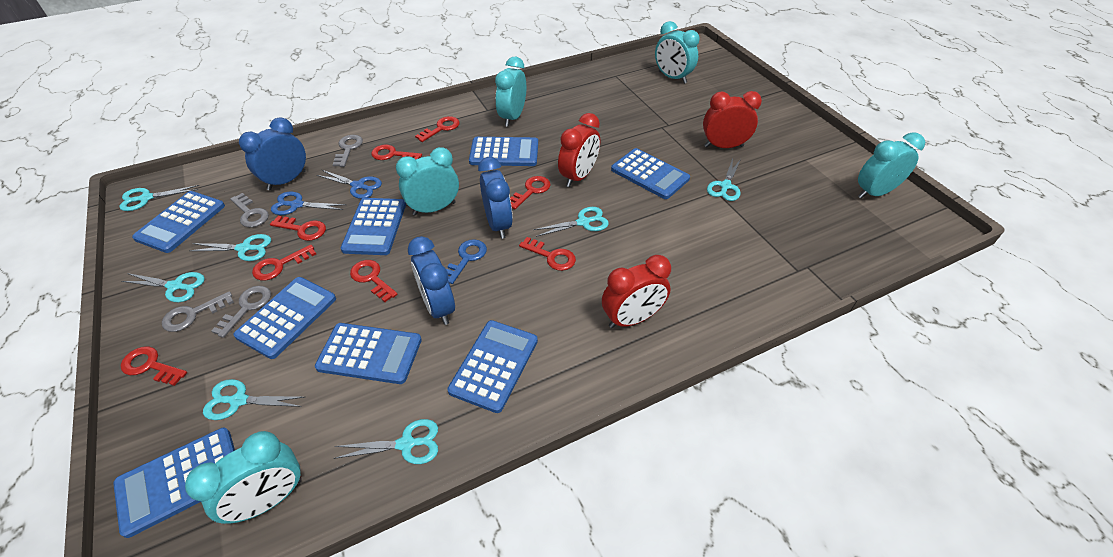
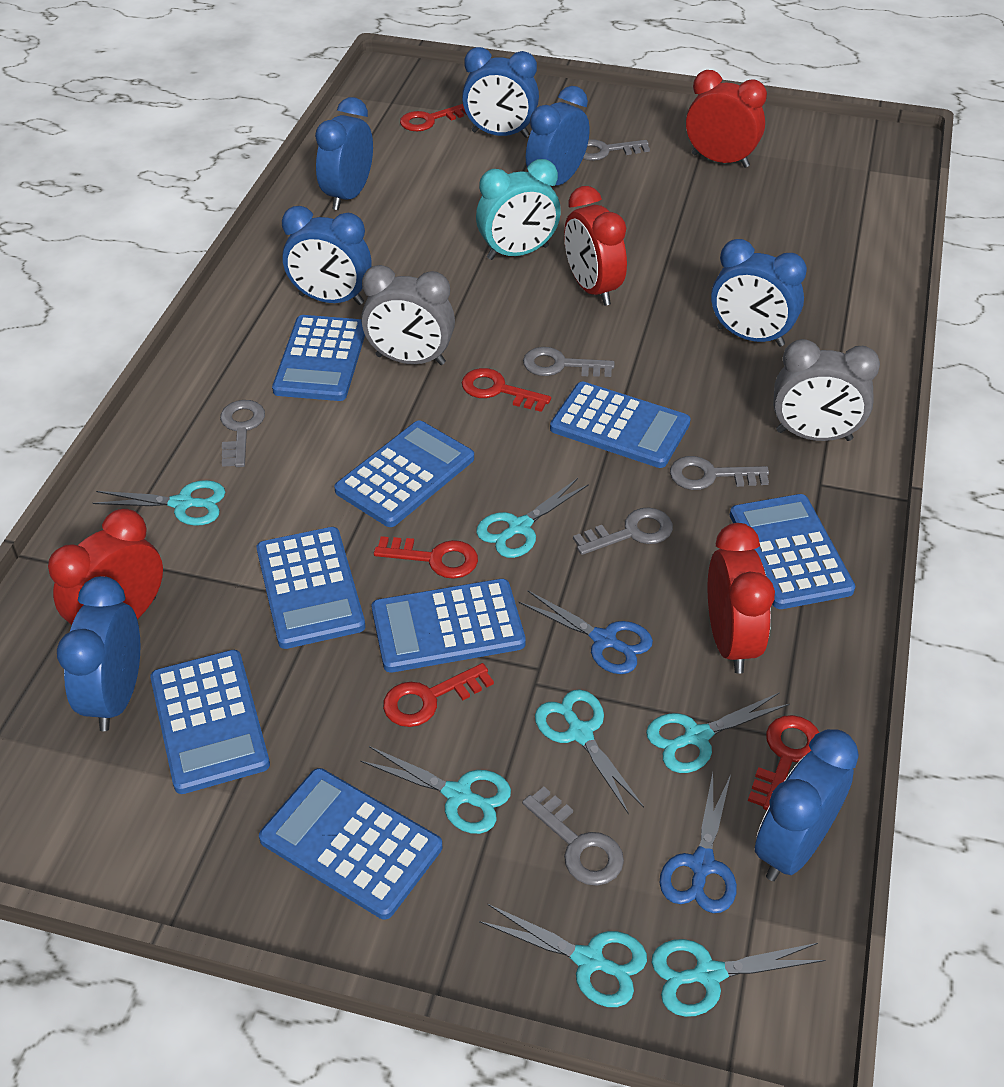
blue clock: [239,117,306,190] [408,236,455,325] [478,157,513,239] = 3 -> [57,576,140,731] [282,206,372,305] [315,97,373,210] [462,47,539,138] [526,86,590,186] [711,239,807,347] [755,729,859,881] = 7
blue key: [446,239,487,284] = 1 -> none = 0
grey clock: none = 0 -> [361,265,455,365] [773,339,880,441] = 2
grey key: [162,291,234,332] [211,286,271,338] [230,193,269,227] [332,135,363,167] = 4 -> [220,400,265,467] [522,787,624,886] [523,347,615,377] [573,508,673,555] [583,139,650,161] [670,456,769,490] = 6
red clock: [558,113,600,187] [602,255,671,328] [703,91,762,148] = 3 -> [48,509,163,625] [564,186,627,306] [686,70,767,168] [708,523,775,674] = 4
red key: [121,346,187,386] [252,245,316,281] [270,216,326,241] [350,260,398,302] [371,144,422,160] [415,116,460,142] [510,176,551,209] [519,237,576,271] = 8 -> [374,536,478,579] [383,663,494,727] [400,104,467,131] [462,368,551,412] [748,715,819,810] = 5
turquoise clock: [185,431,302,524] [396,147,459,215] [495,57,526,127] [655,21,699,84] [858,133,925,199] = 5 -> [476,159,561,260] = 1

